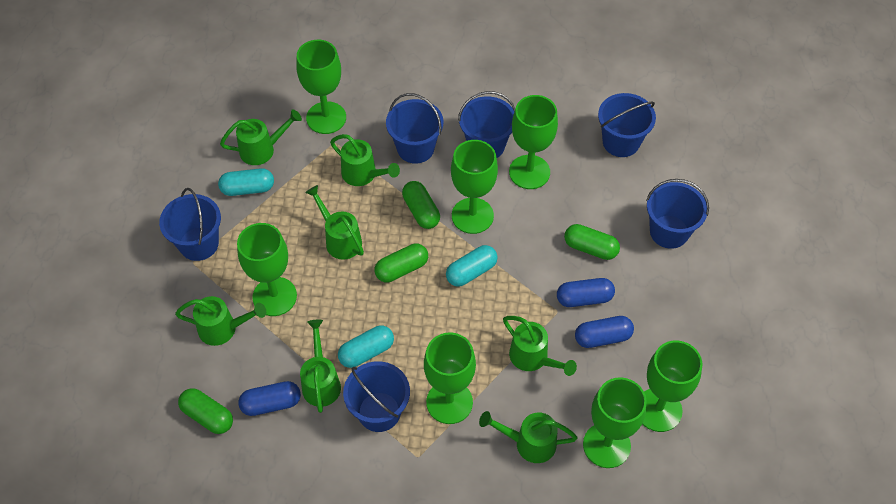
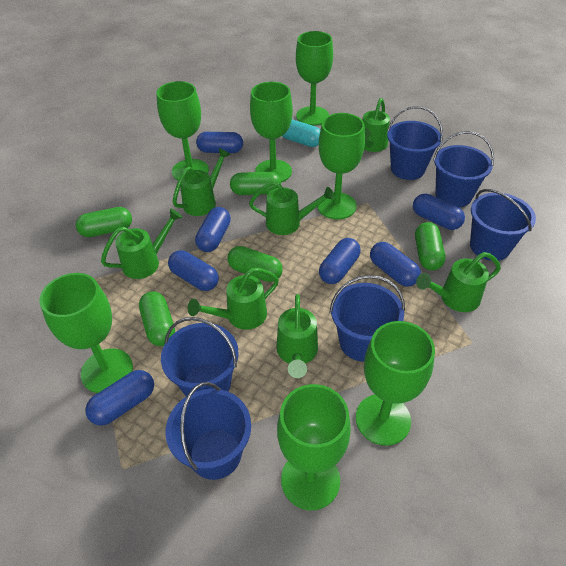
blue capsule: [238,381,301,416] [557,278,615,307] [575,316,634,348] = 3 -> [85,370,154,426] [168,250,219,291] [195,207,231,252] [196,132,243,153] [319,238,360,284] [370,242,421,287] [413,193,465,230] = 7
green capsule: [178,388,233,434] [375,243,428,283] [402,181,440,229] [564,224,620,260] = 4 -> [76,207,132,237] [139,291,175,346] [227,246,283,282] [230,172,281,195] [415,222,445,271] = 5
turquoise capsule: [218,168,274,196] [338,325,394,368] [446,245,498,287] = 3 -> [282,119,320,147] = 1

